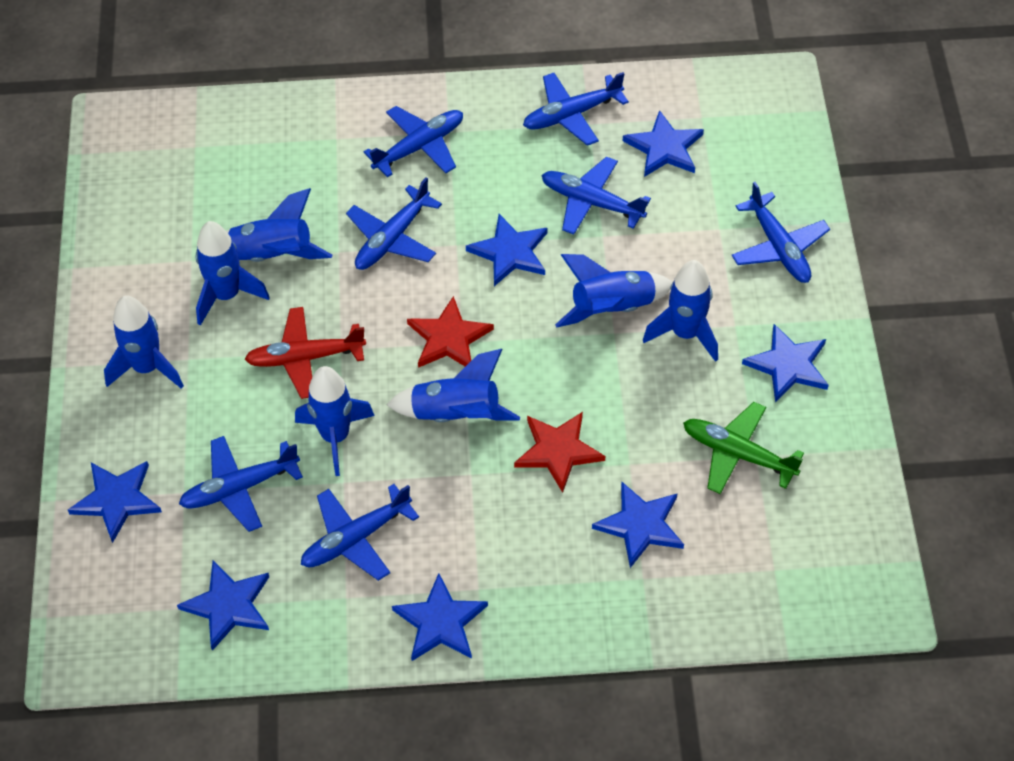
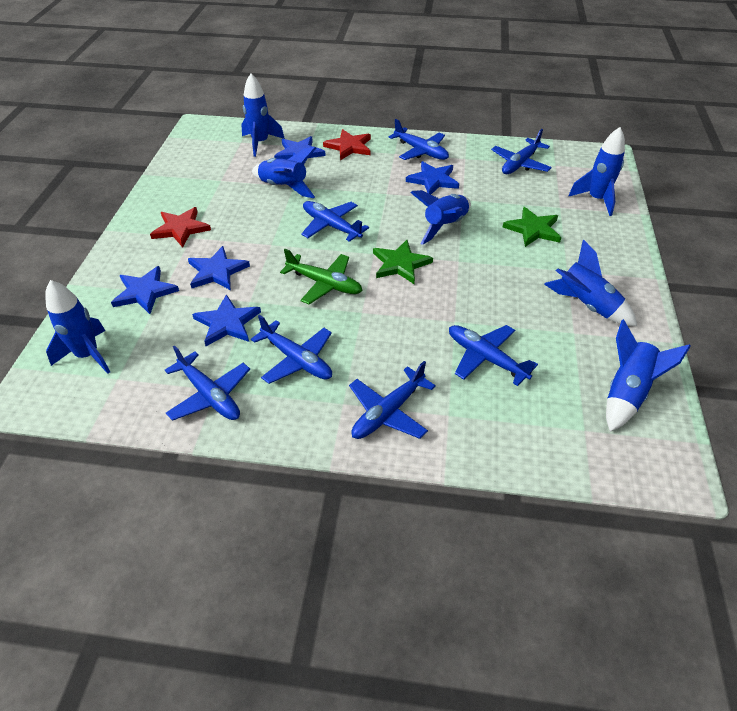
blue star: [68,461,162,543] [177,561,269,651] [392,573,488,661] [466,214,548,286] [592,482,684,568] [623,110,704,177] [742,324,829,402] = 7 -> [111,266,179,314] [188,246,250,290] [192,294,261,346] [274,136,326,164] [406,161,459,194] = 5
green star: none = 0 -> [373,240,433,284] [503,207,561,247] = 2
red plane: [245,307,366,399] = 1 -> none = 0

